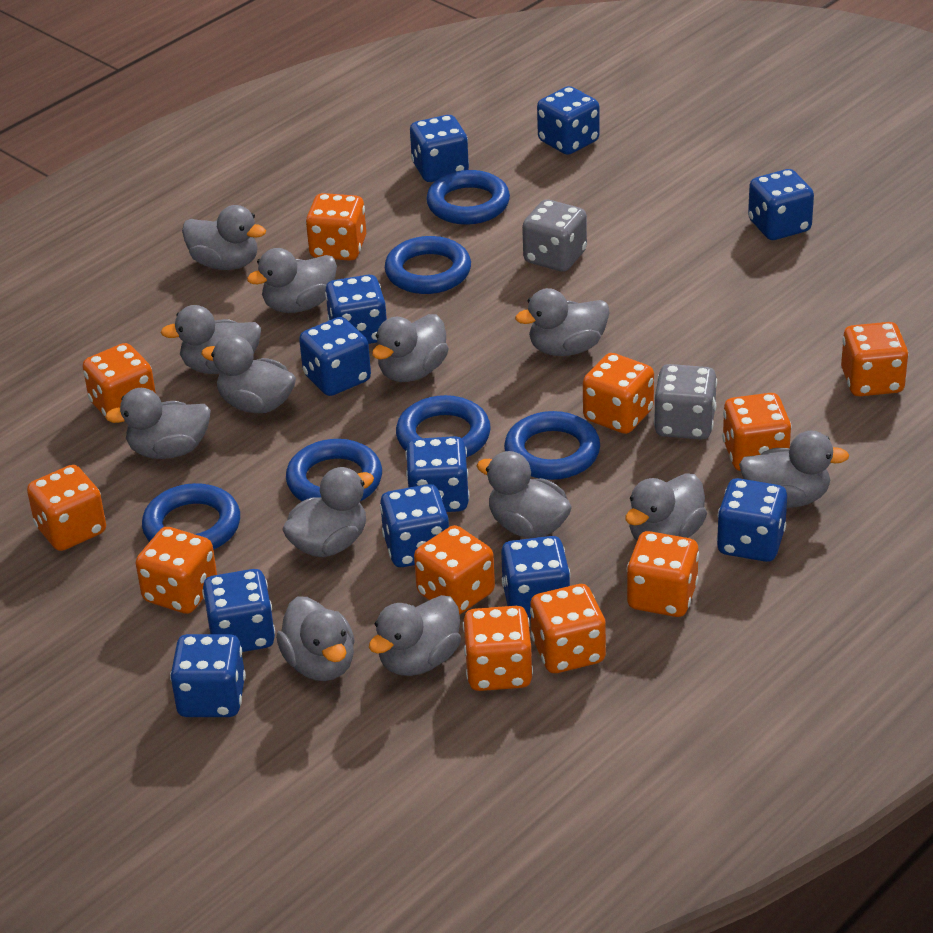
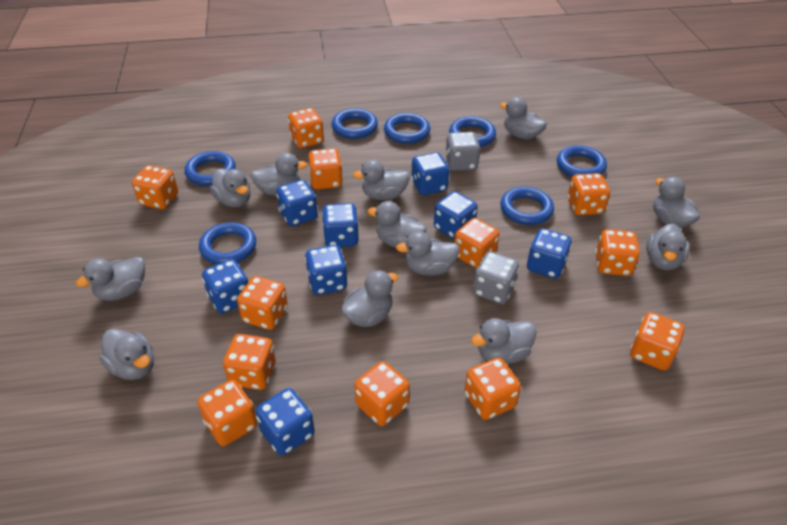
blue dice: [170,634,246,717] [202,569,275,652] [299,317,371,396] [325,275,387,344] [380,484,449,567] [405,436,470,512] [410,115,469,182] [501,536,571,619] [537,86,600,155] [717,478,787,562] [748,169,814,240] = 11 -> [202,259,248,314] [256,388,315,456] [276,180,318,226] [305,245,348,295] [322,203,359,247] [411,152,449,195] [434,191,478,239] [527,228,572,279] = 8
blue ring: [142,483,240,550] [286,439,382,501] [385,236,471,294] [396,395,491,458] [426,170,510,225] [504,411,600,480] = 6 -> [184,151,236,186] [199,222,256,264] [332,108,378,139] [384,113,430,144] [449,116,496,147] [500,187,554,225] [557,145,607,177] = 7
grey duck: [105,388,211,459] [161,305,261,374] [182,205,266,270] [201,335,296,413] [247,248,337,313] [276,596,355,681] [282,467,374,557] [369,595,461,676] [372,314,449,382] [477,451,572,538] [515,288,610,356] [625,473,707,540] [739,431,850,508] = 13 -> [76,256,145,301] [99,328,154,380] [210,168,251,207] [250,153,308,195] [341,270,398,327] [353,160,410,200] [368,201,427,248] [396,231,460,276] [471,318,537,364] [500,97,547,140] [646,224,690,270] [653,177,700,228] = 12
orange dice: [27,465,106,551] [83,343,156,423] [136,527,217,614] [306,193,366,261] [414,525,495,615] [463,606,533,691] [530,584,606,673] [583,353,654,434] [627,531,699,617] [722,393,792,471] [841,322,909,396] = 11 -> [132,165,178,209] [198,380,257,446] [223,334,276,390] [237,276,288,330] [288,108,324,148] [308,148,343,190] [354,361,410,426] [454,218,499,268] [464,358,521,420] [567,173,610,216] [595,229,640,276] [630,312,685,371] = 12

